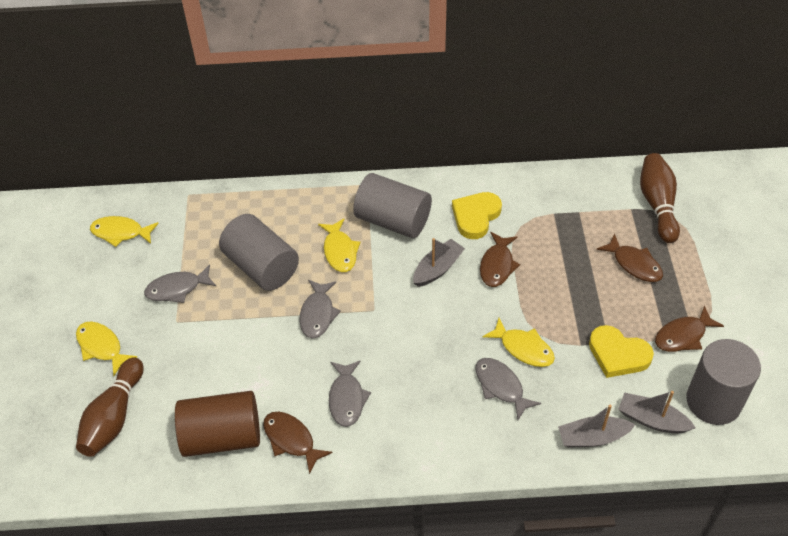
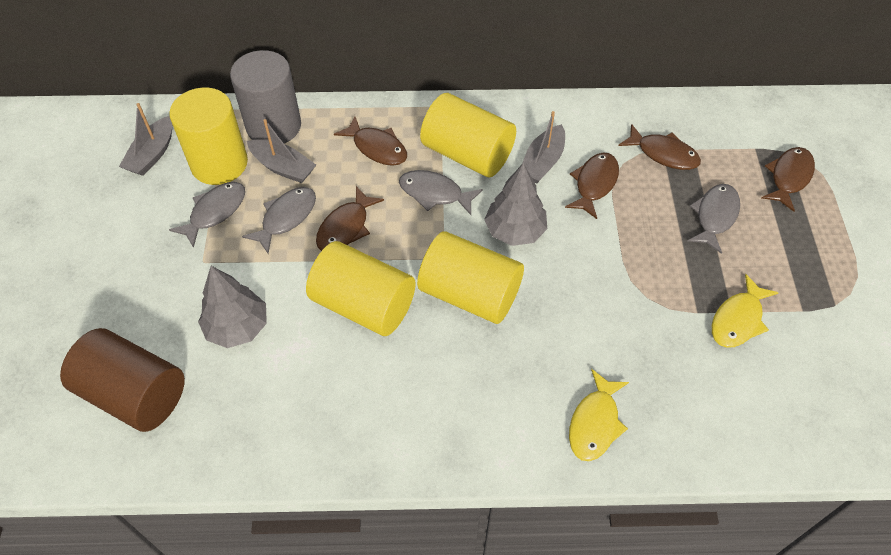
brown bowling pin: [76,358,144,457] [640,153,680,243] = 2 -> none = 0
brown fish: [263,412,333,474] [480,232,520,287] [597,233,663,282] [655,305,724,352] = 4 -> [316,186,384,251] [334,116,407,166] [565,152,619,219] [618,124,701,170] [762,147,815,212] = 5
grey cylinder: [219,214,299,291] [353,173,432,238] [686,339,761,425] = 3 -> [230,50,301,143] = 1
grey tree: none = 0 -> [198,266,267,348] [484,163,547,246] = 2
yellow cylinder: none = 0 -> [169,88,248,185] [306,241,416,336] [417,231,524,324] [420,93,516,177] = 4
yellow fish: [76,322,137,376] [90,216,159,247] [318,219,361,272] [482,318,555,367] = 4 -> [569,369,629,461] [712,274,779,348] = 2
yellow heart: [452,192,502,239] [589,325,654,378] = 2 -> none = 0

